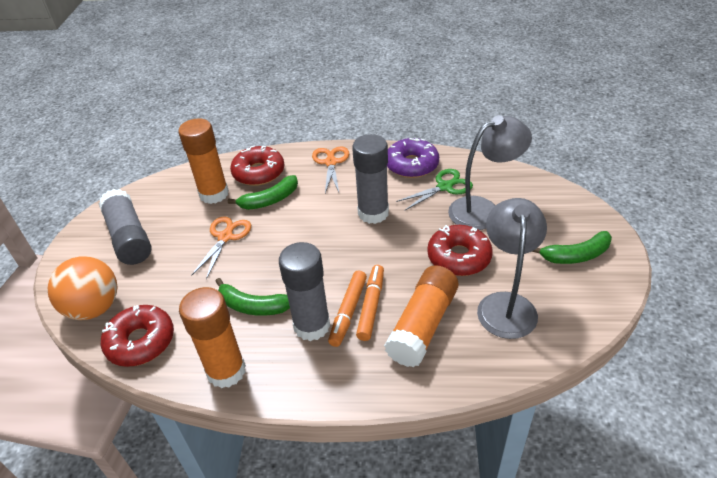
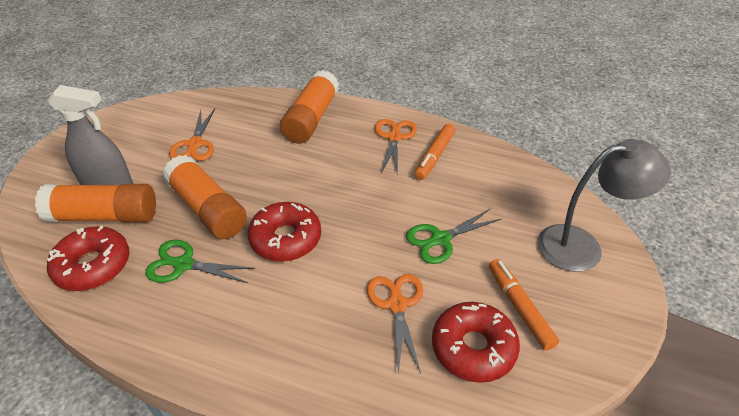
green banana: [215,278,290,316] [228,175,298,210] [532,231,612,264] = 3 -> none = 0
green scissors: [396,169,473,211] = 1 -> [145,240,255,283] [406,208,501,264] = 2
grey glue stick: [99,189,151,265] [279,242,330,341] [352,134,389,224] = 3 -> none = 0
grey lamp: [448,115,532,230] [477,198,547,339] = 2 -> [538,139,671,272] = 1
grey spray bottle: none = 0 -> [48,85,133,185] = 1
orange ball: [48,256,118,320] = 1 -> none = 0
orange scissors: [191,216,251,279] [312,146,349,193] = 2 -> [169,108,215,161] [367,274,423,375] [375,119,417,176] = 3
purple donut: [387,138,439,178] = 1 -> none = 0

